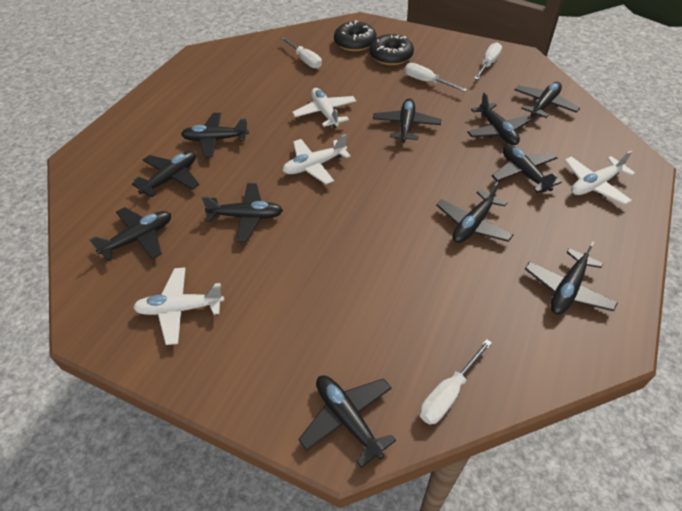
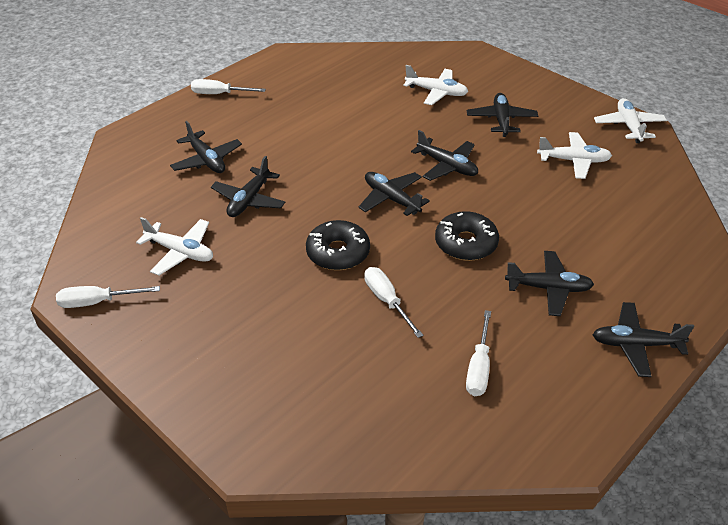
black plane: [89,207,171,261] [132,151,199,197] [181,113,249,157] [201,183,283,242] [298,375,396,468] [373,99,441,143] [436,182,513,243] [467,92,531,145] [492,145,562,193] [515,82,580,119] [525,241,618,314] = 11 -> [170,121,242,173] [211,156,285,217] [358,172,430,216] [411,130,478,181] [467,93,538,137] [505,251,594,316] [592,302,694,377] = 7

